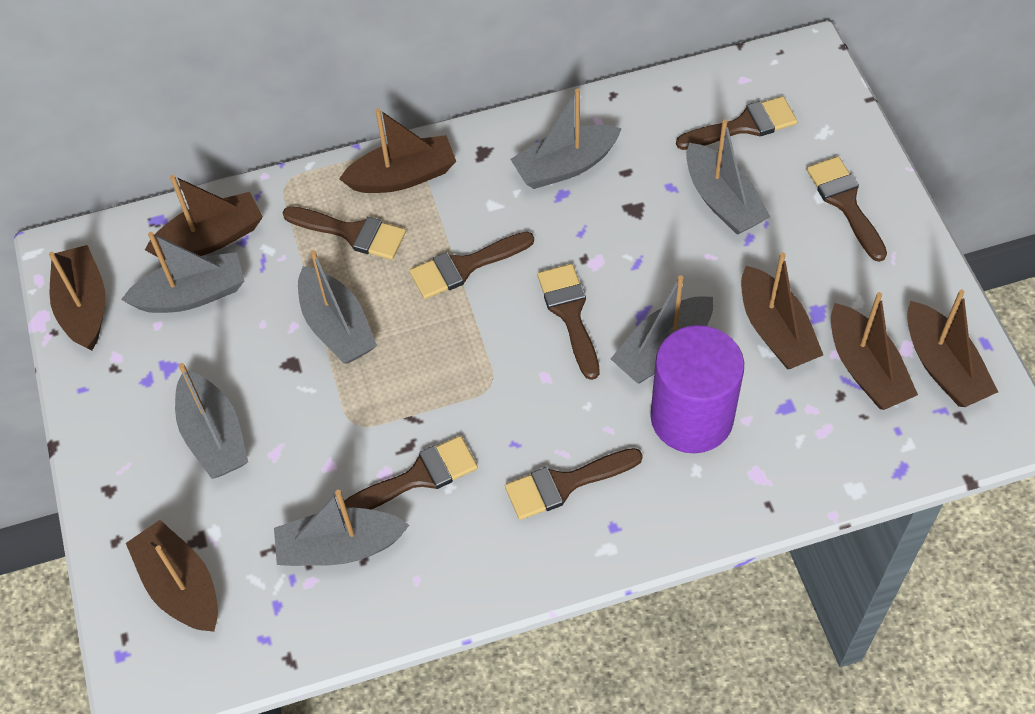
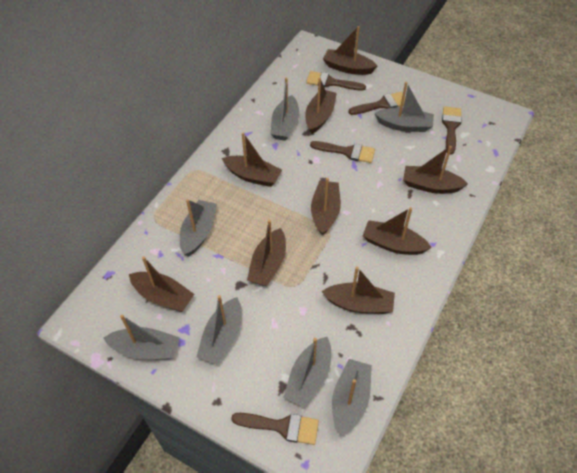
brown boat: [49,245,106,351] [126,520,218,632] [145,175,263,260] [339,108,456,193] [741,252,823,369] [831,292,918,410] [907,290,998,407] = 7 -> [129,256,194,312] [222,132,282,187] [247,220,286,286] [305,78,337,134] [311,178,341,236] [322,267,395,314] [323,26,377,75] [363,207,432,255] [403,146,468,194] = 9
brown brush: [282,206,406,260] [344,436,478,510] [409,232,534,299] [505,448,643,520] [537,264,600,380] [676,96,798,150] [807,156,887,262] = 7 -> [231,413,319,445] [306,71,366,91] [310,141,375,163] [348,92,405,115] [442,106,462,155] = 5
purple cylinder: [650,325,744,453] = 1 -> none = 0

